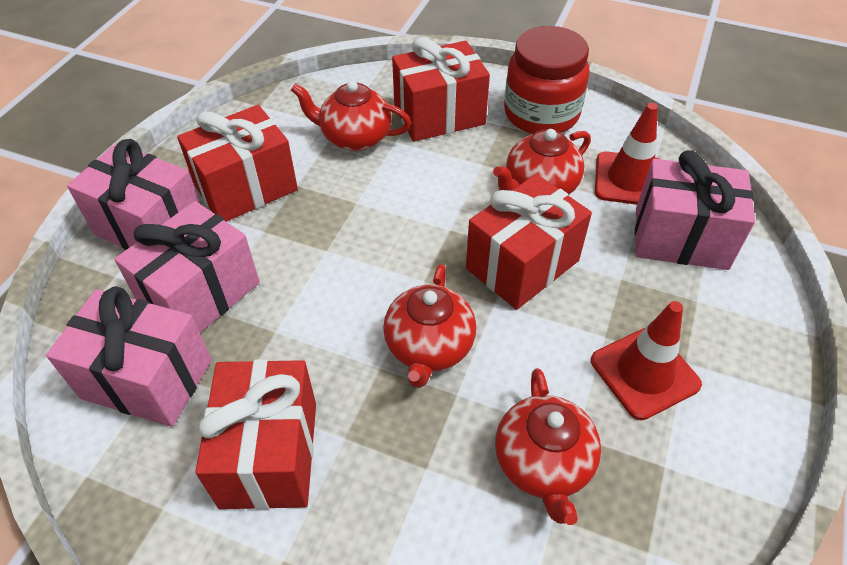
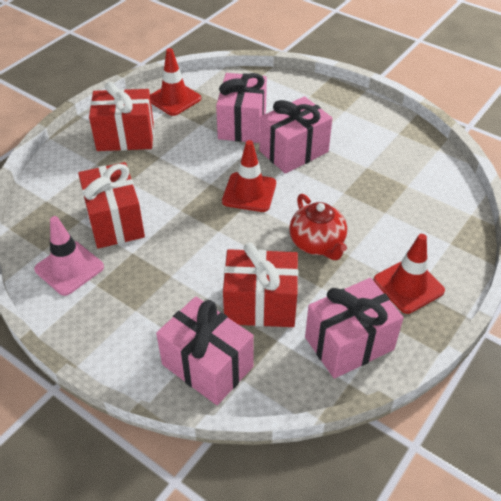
pink traffic cone: none = 0 -> [34,216,104,296] = 1
red gift: [177,105,298,222] [195,359,316,510] [392,37,490,142] [466,174,592,310] = 4 -> [78,162,145,249] [89,82,154,151] [223,243,298,327] = 3
red jar: [504,26,589,134] = 1 -> none = 0
red teapot: [291,81,411,151] [383,264,476,388] [493,129,591,195] [495,368,601,525] = 4 -> [289,194,347,260] = 1
red traffic cone: [591,301,702,420] [595,103,659,205] = 2 -> [150,48,201,116] [222,140,276,212] [374,234,445,314] = 3

